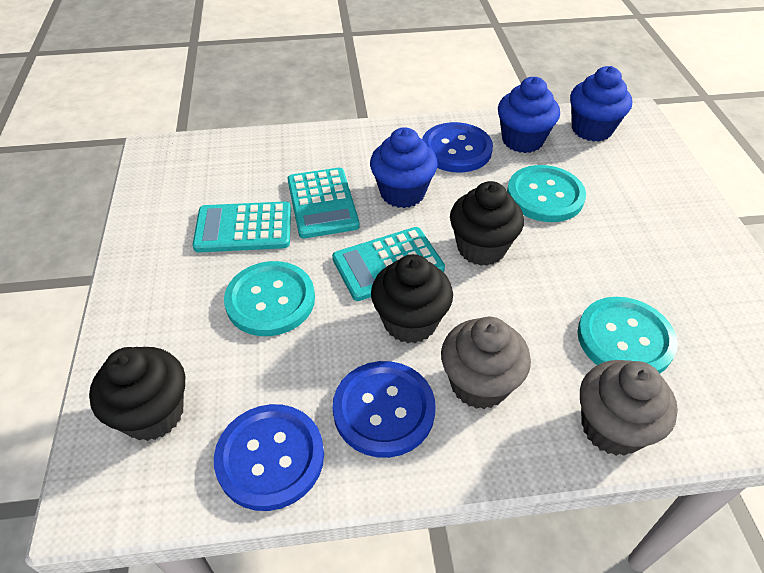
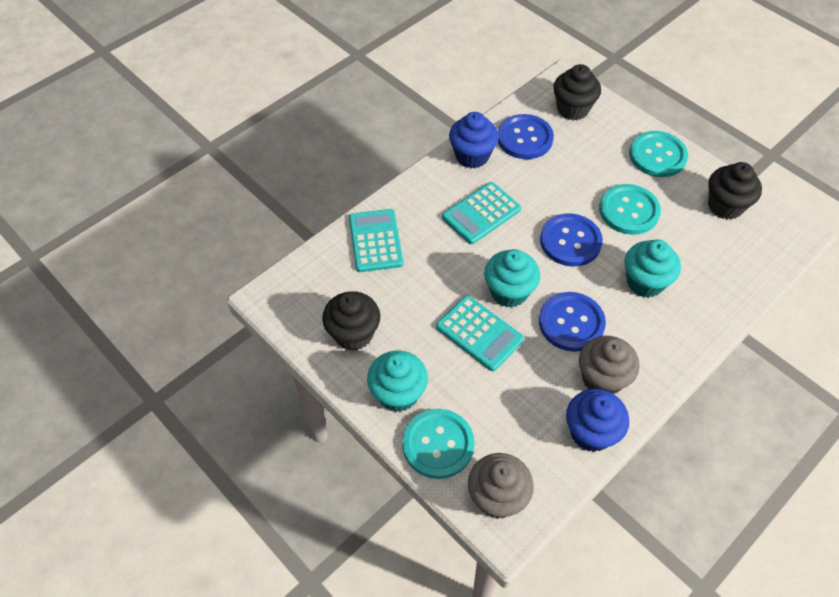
blue cupcake: [370,127,438,208] [498,77,560,153] [570,66,632,142] = 3 -> [449,112,499,168] [566,389,629,452] = 2
turquoise cupcake: none = 0 -> [367,350,428,412] [484,249,540,308] [625,239,681,298] = 3

